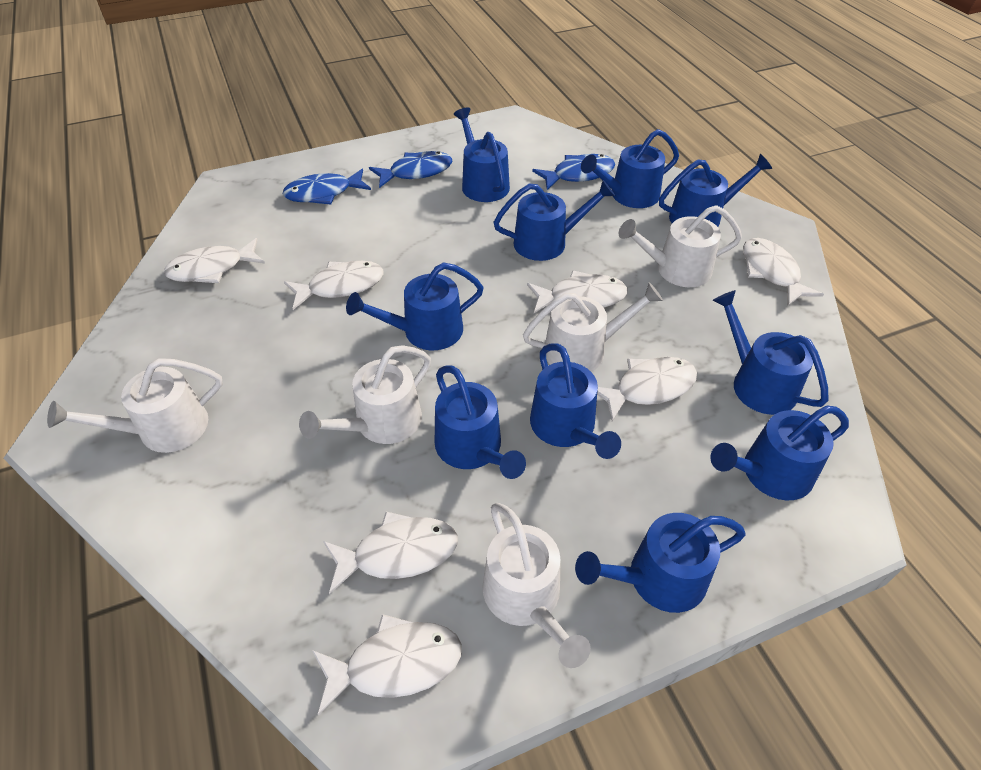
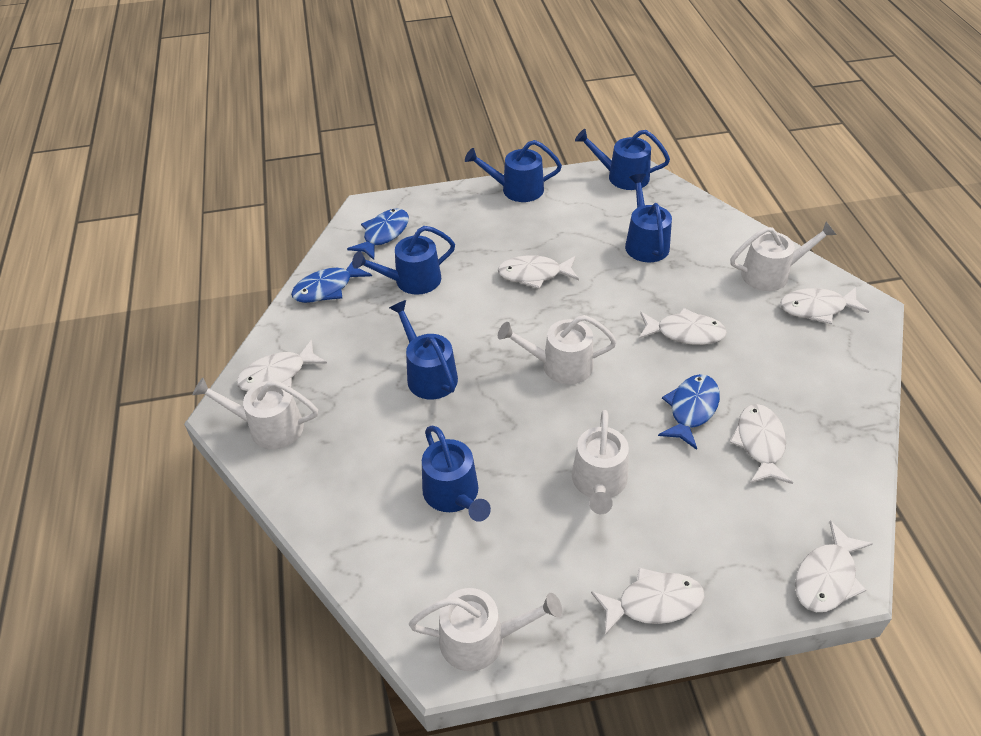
blue watering can: [346,262,484,350] [435,365,526,479] [454,108,510,202] [493,180,615,261] [530,343,621,459] [575,513,746,613] [581,129,679,208] [659,154,772,227] [711,405,849,500] [713,290,829,415] = 10 -> [352,226,455,295] [389,300,458,399] [422,426,491,522] [465,140,562,202] [575,129,670,190] [625,174,672,262] = 6

